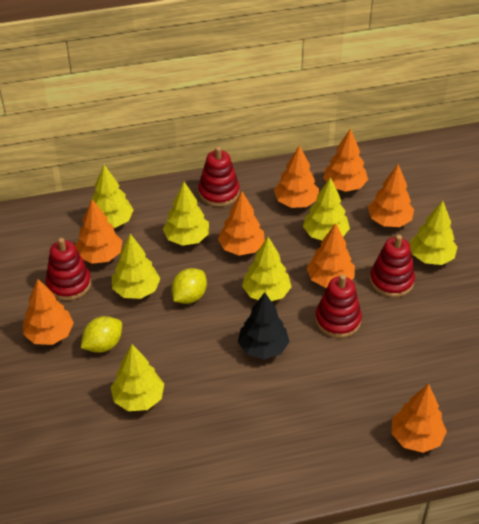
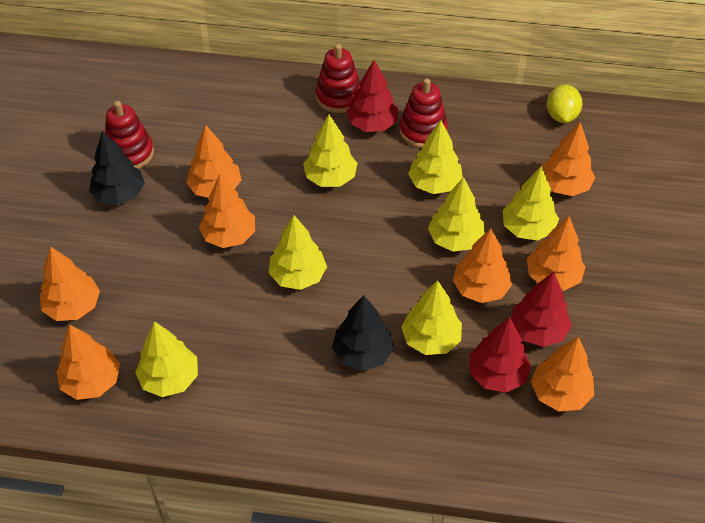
black tree: [238,292,289,359] = 1 -> [89,131,145,205] [332,295,394,371] = 2
red stacking toy: [46,238,91,301] [198,146,240,207] [315,274,362,338] [370,235,415,297] = 4 -> [105,101,154,169] [315,44,360,113] [399,78,448,148] = 3
red tree: none = 0 -> [346,60,398,132] [469,317,531,393] [511,271,572,347] = 3
yellow lemon: [81,316,122,353] [171,268,207,304] = 2 -> [547,84,583,123] = 1

